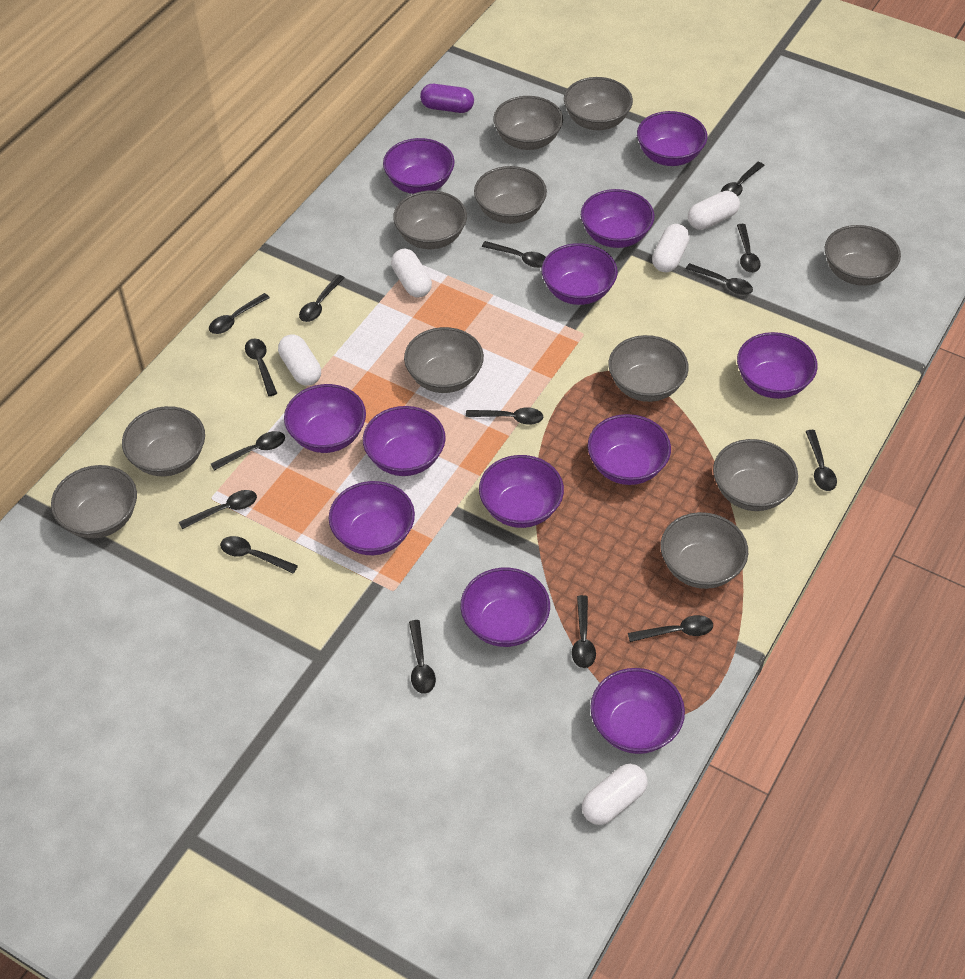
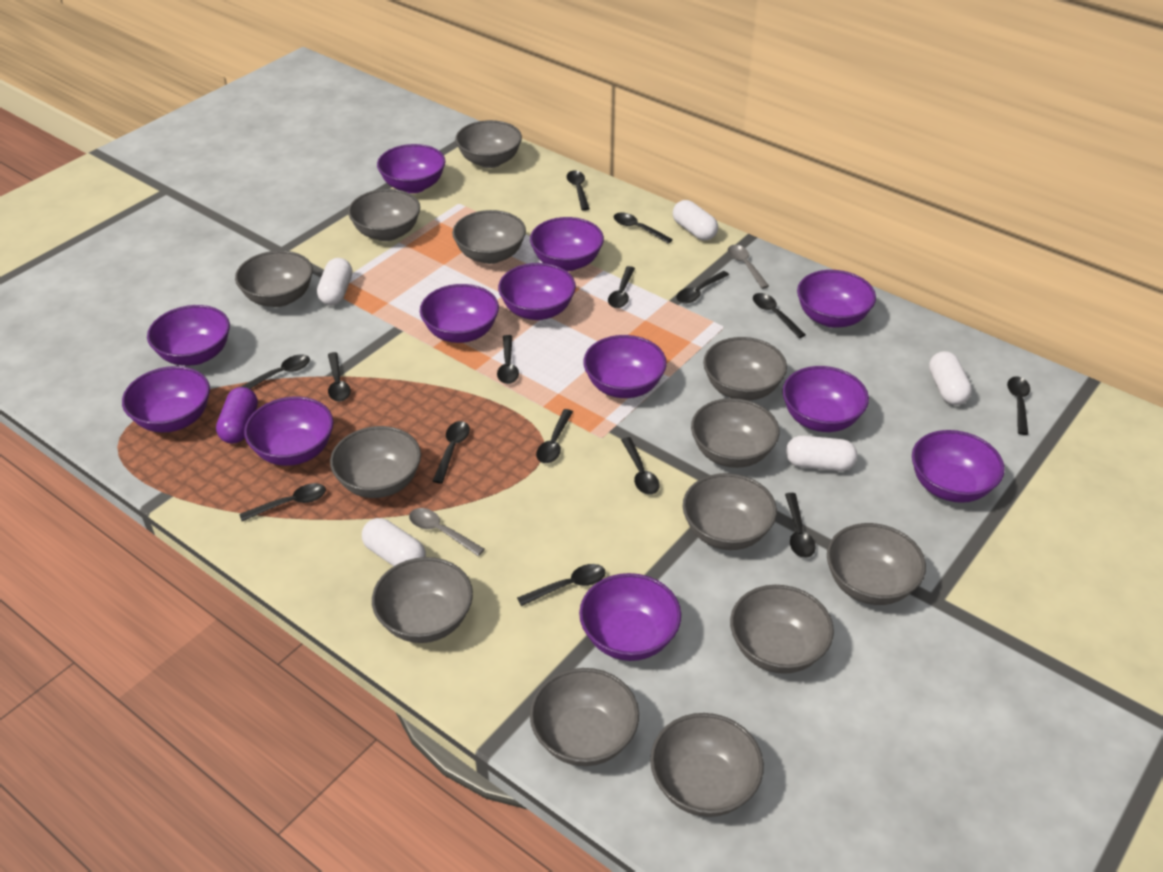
grey bowl: [51,465,137,539] [122,406,205,476] [393,191,467,249] [404,327,484,393] [474,166,547,224] [493,96,563,150] [564,77,633,130] [609,335,689,402] [661,512,748,589] [713,439,798,511] [825,225,901,286] = 11 -> [235,250,313,307] [330,426,421,498] [348,189,420,241] [372,557,473,643] [452,210,526,264] [455,120,522,168] [530,668,639,766] [650,713,764,817] [683,473,777,550] [691,398,779,468] [703,337,787,401] [730,585,834,674] [827,523,926,605] = 13
grey spoon: none = 0 -> [409,508,485,556] [728,245,769,289] = 2

